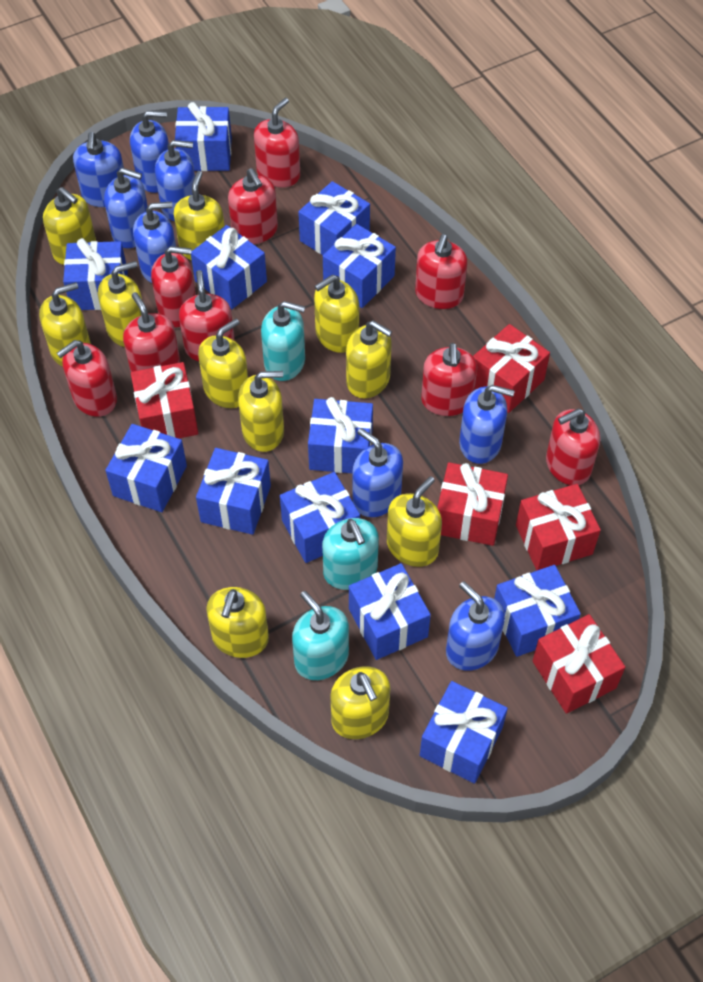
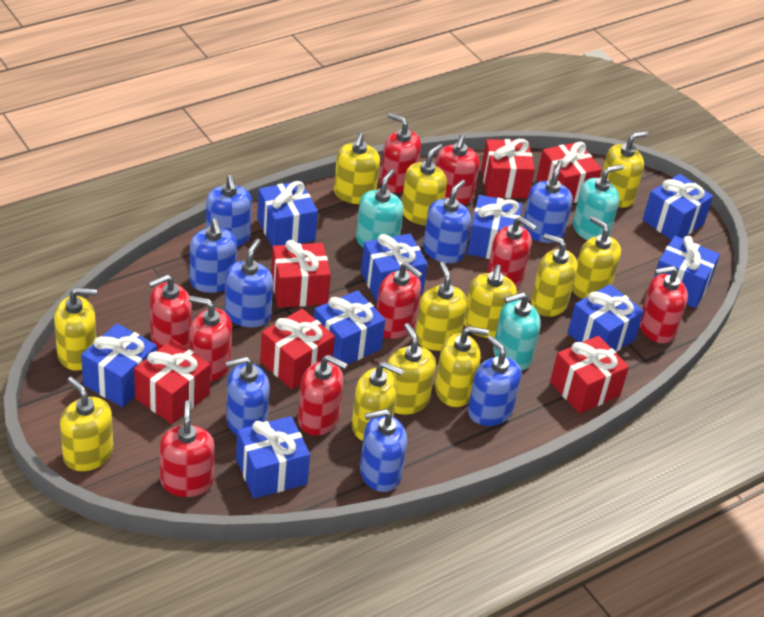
blue gift: [63,238,128,310] [105,424,187,512] [175,102,232,171] [191,225,267,309] [196,448,271,535] [280,472,360,563] [298,181,370,255] [308,397,373,473] [323,224,396,308] [349,563,431,660] [420,681,508,784] [494,565,581,657] = 12 -> [81,323,157,407] [236,416,310,499] [257,181,318,248] [314,290,385,368] [361,234,428,302] [467,195,522,259] [567,284,644,352] [643,174,713,240] [654,236,720,308] = 9
red gift: [131,362,198,439] [437,462,508,546] [473,324,550,413] [516,484,601,571] [532,614,625,714] = 5 -> [134,339,210,424] [260,309,335,390] [271,240,331,308] [481,139,535,198] [537,142,602,203] [550,335,629,414] = 6
yellow soap dispenser: [39,282,91,367] [43,187,96,265] [98,261,142,347] [174,171,225,260] [198,319,248,408] [206,587,269,658] [238,371,284,452] [314,274,359,353] [330,666,390,739] [346,320,392,398] [387,476,442,567] = 11 -> [54,287,97,371] [60,377,113,471] [334,132,380,204] [351,361,403,441] [387,323,436,414] [402,144,447,226] [415,262,468,351] [435,326,489,407] [464,265,517,338] [531,233,577,317] [572,216,621,299] [601,131,648,208] = 12

